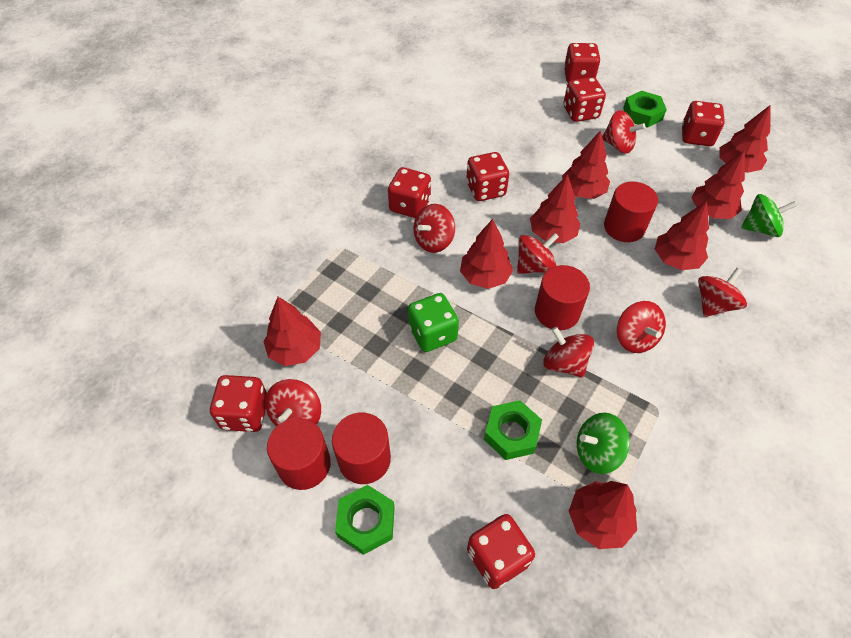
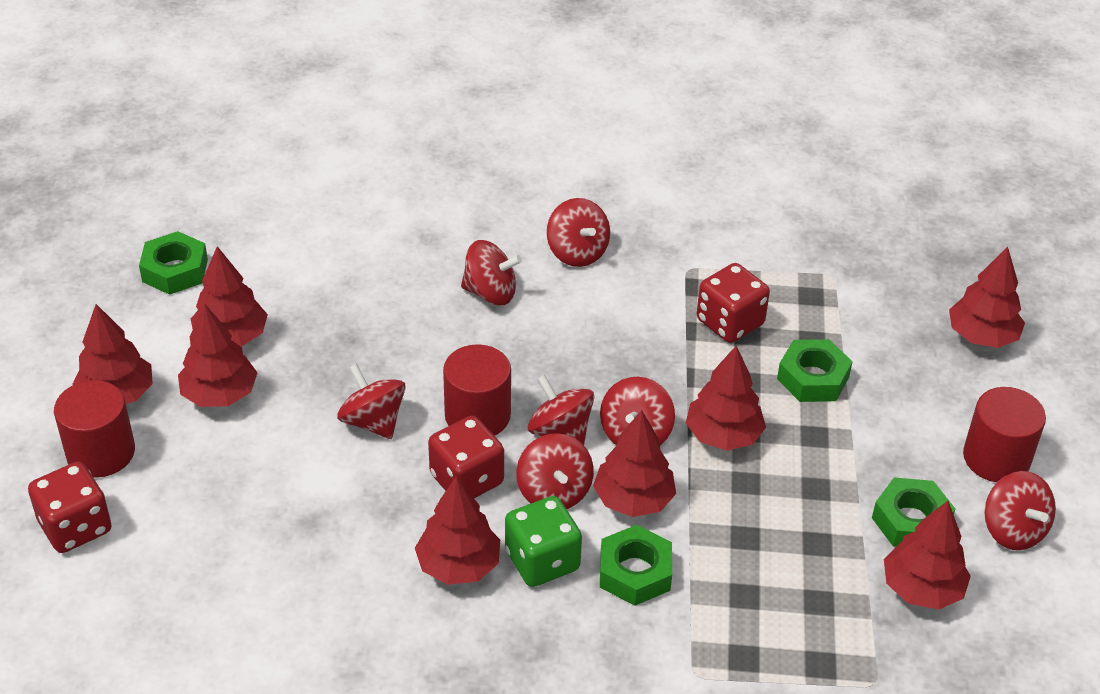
green nut: [335,485,395,555] [484,400,542,460] [623,91,667,128] = 3 -> [139,231,208,295] [600,525,672,606] [777,339,853,402] [872,477,955,547] = 4
green spinning top: [577,413,630,474] [741,194,797,237] = 2 -> none = 0
red cylinder: [267,418,331,490] [332,413,391,484] [535,265,590,330] [604,182,658,242] = 4 -> [54,380,135,478] [443,344,511,436] [963,387,1046,482] = 3
red dice: [210,375,267,432] [388,167,431,218] [466,152,509,201] [467,514,535,589] [563,77,606,122] [564,43,600,82] [682,101,725,146] = 7 -> [28,462,112,553] [428,416,504,498] [697,263,770,343] = 3

